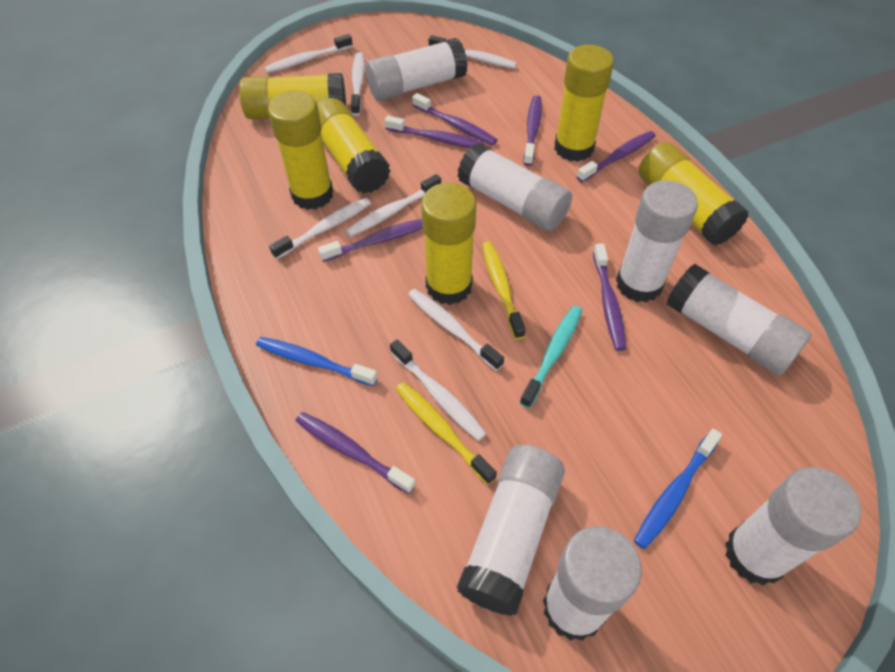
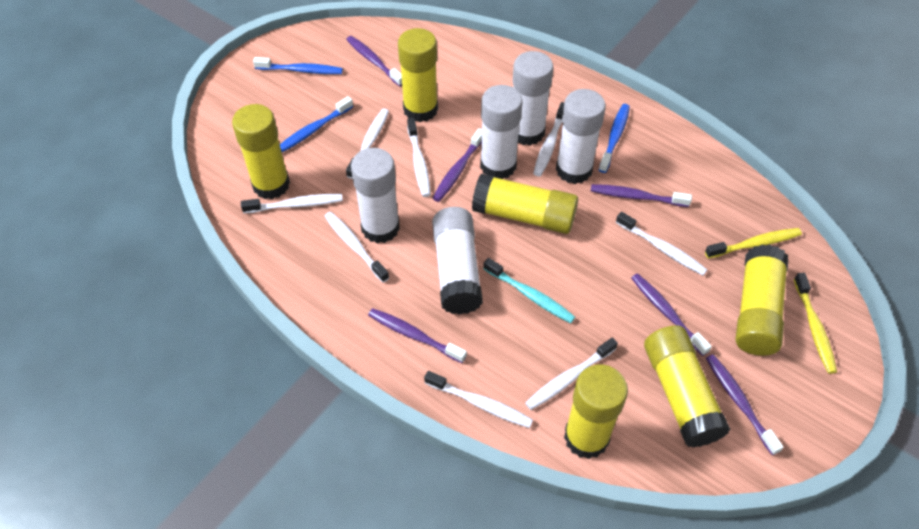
blue toothbrush: [256,337,378,386] [634,428,722,549] = 2 -> [253,57,343,74] [280,96,353,152] [599,104,630,173] = 3
purple toothbrush: [296,412,416,494] [318,219,423,262] [385,116,485,148] [412,93,497,145] [523,95,542,166] [577,131,656,182] [593,243,626,351] = 7 -> [346,36,402,87] [368,308,467,363] [433,128,482,202] [591,184,692,207] [631,273,712,356] [706,354,784,455] = 6
white glue stick: [366,38,468,101] [457,445,565,616] [458,143,572,231] [543,526,642,641] [616,180,698,303] [666,264,812,376] [725,467,861,585] = 7 -> [351,148,400,244] [432,207,483,315] [480,85,523,179] [513,51,553,146] [556,89,606,184] = 5
white toothbrush: [264,34,353,73] [269,198,371,259] [345,174,441,237] [351,52,365,116] [390,339,487,441] [408,289,504,371] [429,35,517,69] = 7 -> [241,194,343,213] [324,212,389,283] [346,109,389,179] [407,118,431,197] [424,371,533,428] [525,337,618,410] [533,102,564,176] [616,211,708,276] = 8

